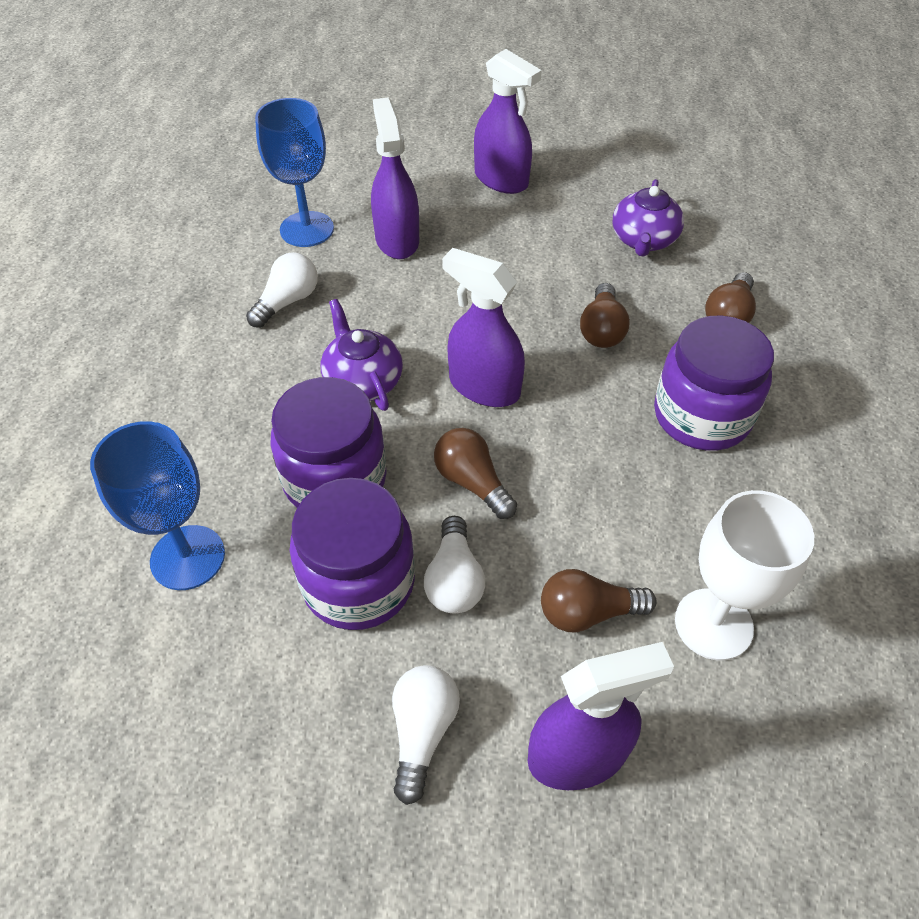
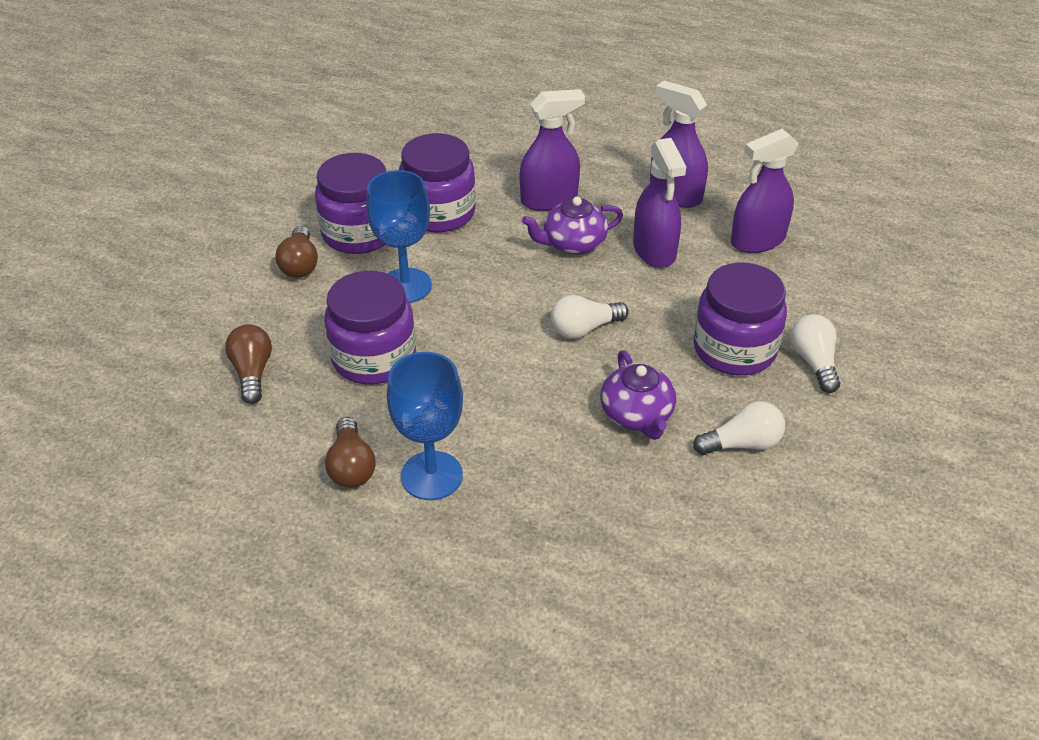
brown light bulb: [434,428,517,519] [541,569,656,633] [580,283,630,348] [705,272,756,323] = 4 -> [225,324,272,404] [276,226,318,278] [325,417,375,488] = 3
purple jar: [270,377,387,508] [290,478,415,630] [654,315,774,451] = 3 -> [315,153,386,254] [324,271,416,385] [399,133,476,233] [693,263,787,375] = 4
white goblet: [675,490,814,661] = 1 -> none = 0

